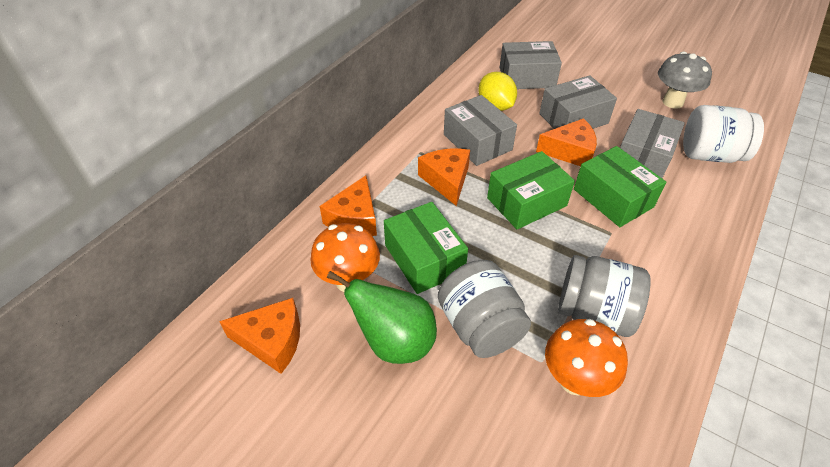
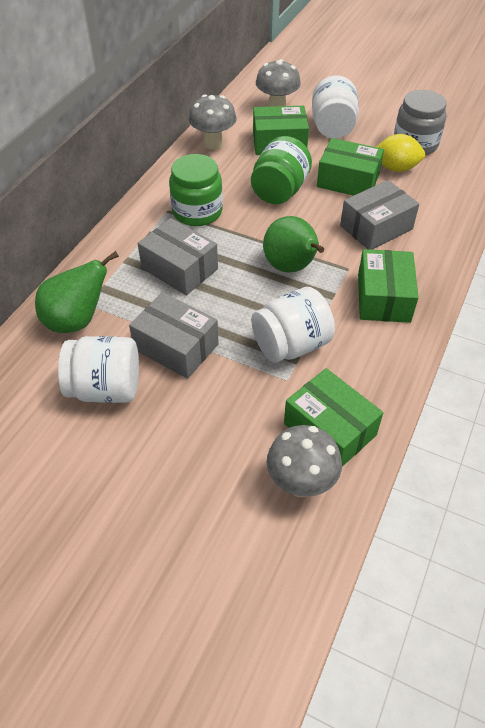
green box: [384,202,468,294] [487,151,575,229] [574,146,666,227] = 3 -> [253,106,309,155] [284,368,383,467] [317,138,384,196] [358,249,419,323] = 4
green jar: none = 0 -> [169,154,223,226] [251,136,312,204] = 2
green pear: [327,271,437,364] = 1 -> [35,251,119,333] [263,216,324,272] = 2
grey box: [444,95,517,166] [500,41,562,89] [539,75,617,129] [620,109,685,178] = 4 -> [129,292,219,379] [138,218,218,295] [340,180,419,250] = 3
grey jar: [438,260,531,358] [558,255,651,337] = 2 -> [394,90,447,155] = 1
grey mushroom: [658,51,712,109] = 1 -> [189,94,237,150] [256,59,301,107] [267,425,342,498] = 3
orange cheese: [219,298,300,374] [320,175,377,236] [418,148,470,206] [536,118,597,166] = 4 -> none = 0
orange mushroom: [310,223,380,292] [545,319,628,397] = 2 -> none = 0
white jar: [683,105,764,163] = 1 -> [58,336,139,403] [251,287,335,363] [312,75,359,139] = 3

